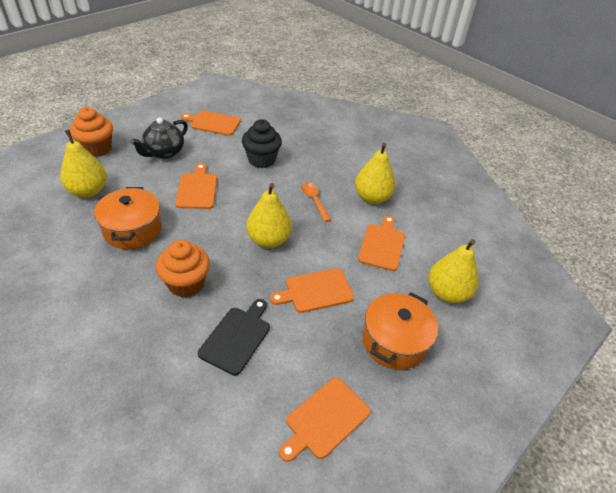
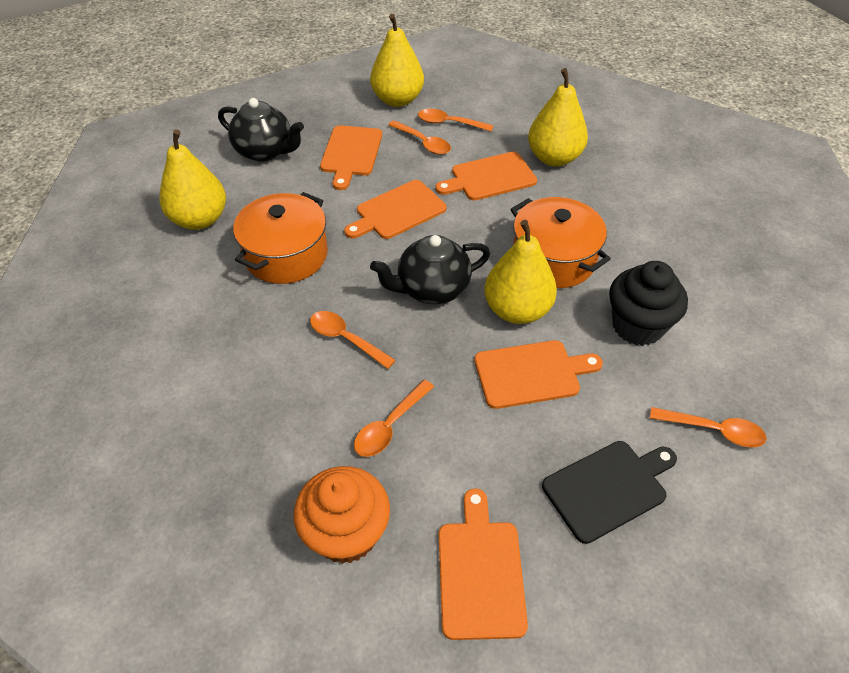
black teapot: [130,118,188,159] = 1 -> [218,98,304,162] [370,235,490,304] = 2
orange cupcake: [70,107,113,157] [156,240,210,298] = 2 -> [294,466,390,564] = 1
orange spoon: [301,182,331,222] = 1 -> [310,311,396,369] [354,380,434,457] [388,120,451,155] [418,109,494,132] [650,407,767,447] = 5

